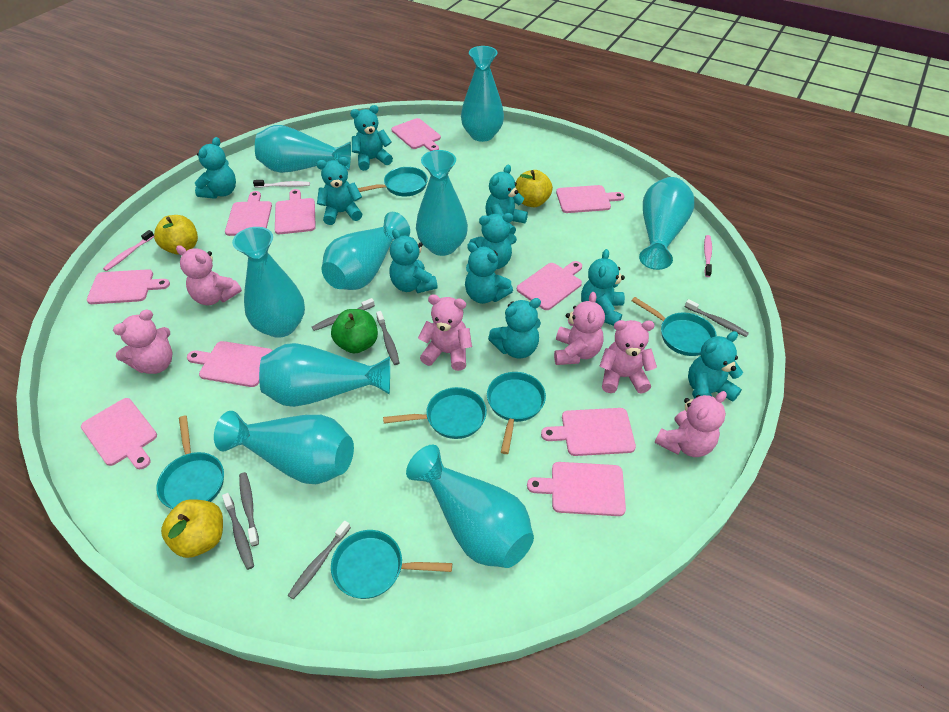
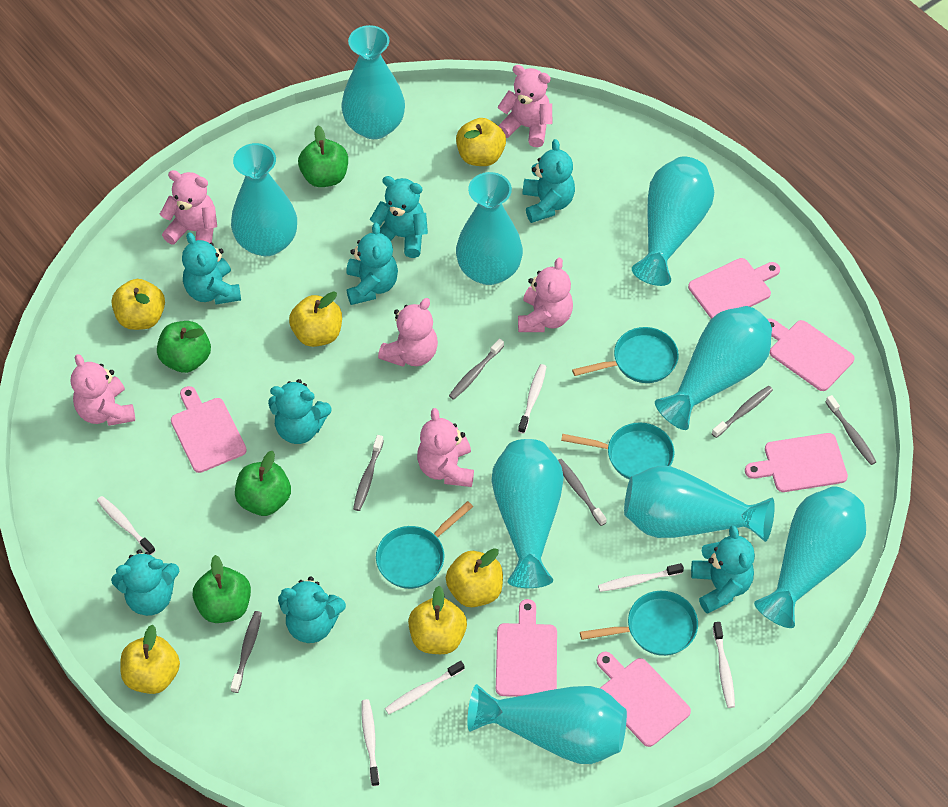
green apple: [331,309,378,353] = 1 -> [157,321,211,373] [193,555,251,623] [235,451,291,516] [298,125,348,187] = 4
pink cutting board: [81,398,157,469] [87,269,170,304] [187,341,273,387] [225,191,272,236] [275,189,316,234] [392,118,441,151] [517,261,582,310] [527,462,626,516] [541,408,636,456] [556,185,624,213] = 10 -> [171,386,247,473] [496,599,557,697] [596,652,691,747] [688,258,780,319] [745,433,848,492] [767,318,855,391] = 6
pink toothbrush: [103,230,154,271] [704,235,712,277] = 2 -> none = 0
turquoise pan: [156,416,224,509] [331,530,452,599] [358,167,428,196] [383,387,487,439] [487,372,546,454] [631,297,717,356] = 6 -> [376,501,473,589] [561,422,674,480] [572,327,679,383] [580,591,698,656] = 4
turquoise teddy bear: [195,137,236,199] [317,157,362,225] [350,105,393,171] [389,229,438,293] [465,242,513,304] [469,213,517,269] [485,165,528,235] [488,298,541,359] [581,249,625,326] [688,331,743,402] = 10 -> [111,550,179,616] [182,232,241,304] [268,379,332,444] [278,577,346,643] [346,223,398,305] [370,176,428,258] [523,139,575,223] [691,525,755,614] = 8
white toothbrush: [253,180,310,188] = 1 -> [97,496,156,555] [361,699,380,786] [385,661,465,714] [518,364,547,434] [598,563,684,592] [713,622,735,708] = 6
yellow apple: [154,215,198,255] [161,499,223,558] [515,170,553,207] = 3 -> [112,279,165,330] [120,625,180,694] [289,291,342,347] [408,586,467,654] [446,548,503,607] [456,118,506,166] = 6

